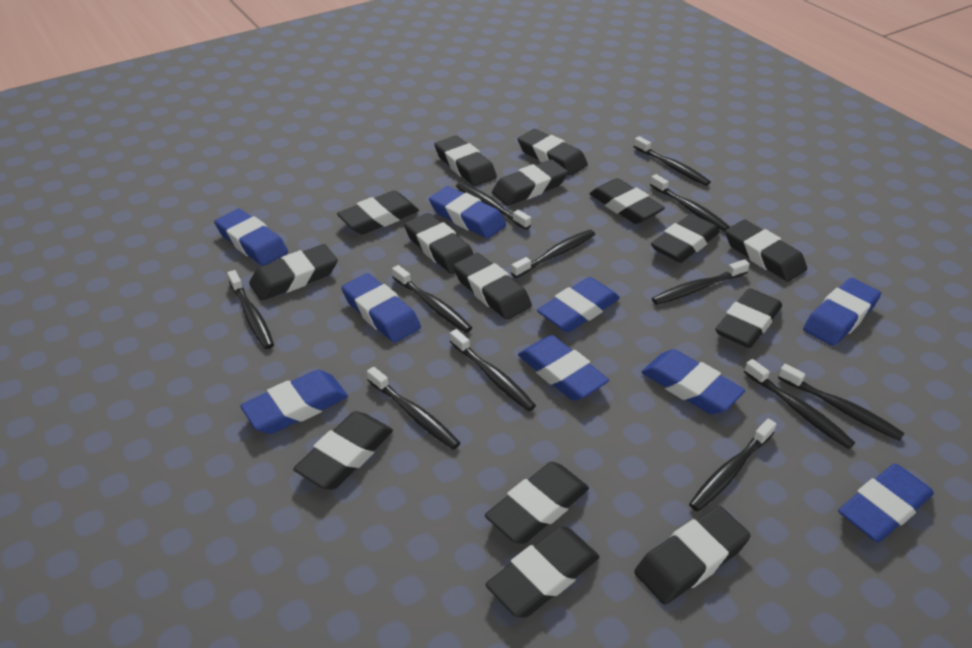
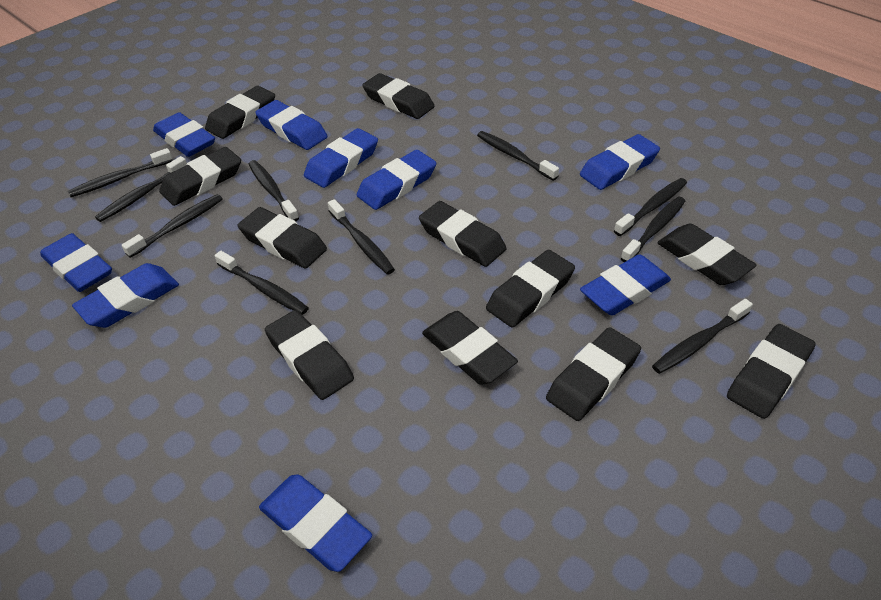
black eraser: [249,244,338,301] [293,411,393,490] [337,191,419,234] [404,213,473,274] [435,136,497,186] [453,253,532,320] [485,462,589,544] [486,526,599,617] [492,159,568,206] [518,129,588,175] [590,178,665,224] [634,506,751,605] [651,214,720,263] [715,288,782,348] [725,220,807,282] = 15 -> [159,147,241,206] [205,86,275,139] [238,207,327,268] [265,310,354,400] [362,73,435,119] [419,201,507,267] [422,311,518,385] [486,250,575,328] [546,327,641,421] [657,223,757,285] [727,324,816,419] = 11
black toothbrush: [227,270,274,349] [367,367,460,450] [392,265,472,333] [450,329,536,411] [456,182,531,230] [511,230,595,278] [634,136,711,186] [650,174,730,231] [652,259,750,305] [689,418,777,512] [744,359,855,449] [778,364,905,441] = 12 -> [68,148,173,197] [95,156,187,222] [122,194,223,258] [215,251,309,315] [248,160,299,221] [328,199,395,275] [477,131,559,181] [614,178,687,236] [621,197,685,262] [652,299,753,374] = 10

